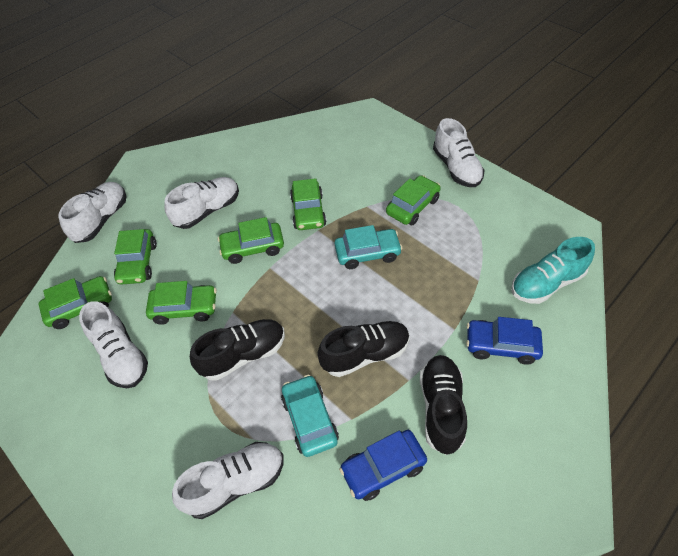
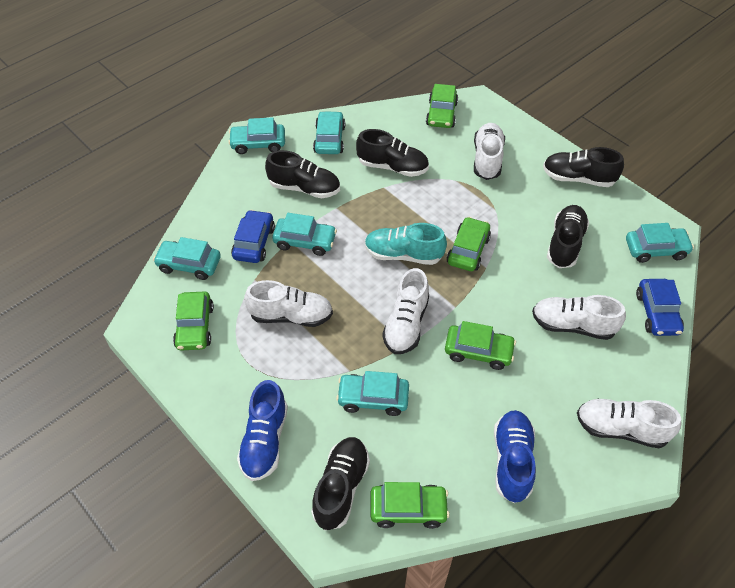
black shoe: [190,319,285,381] [318,321,410,377] [420,355,467,455] = 3 -> [265,150,340,198] [311,437,370,530] [356,129,429,177] [543,147,624,187] [547,205,589,268] = 5
blue shoe: none = 0 -> [237,380,288,481] [494,410,536,503] = 2
green car: [39,276,112,329] [114,229,157,285] [146,281,217,325] [218,217,284,264] [290,178,327,230] [386,175,441,225] = 6 -> [173,291,214,350] [370,482,450,529] [426,84,458,128] [445,321,516,370] [447,217,491,271] = 5
turquoise car: [281,375,339,457] [335,225,403,269] = 2 -> [153,237,221,280] [228,117,285,154] [272,213,337,256] [313,111,345,154] [336,371,409,416] [626,223,694,263] = 6

